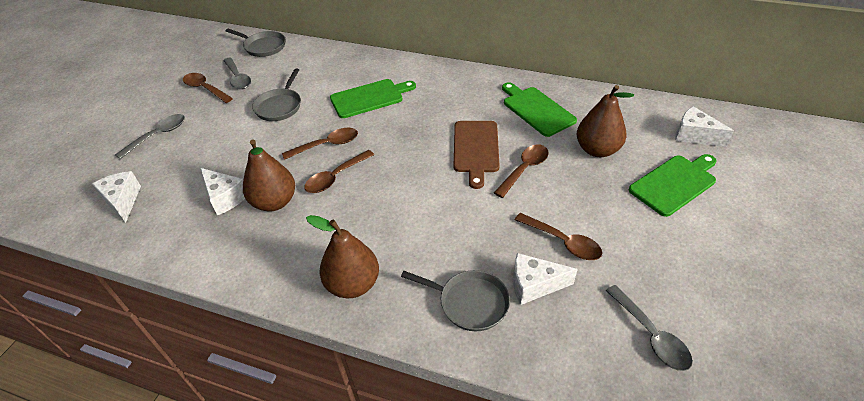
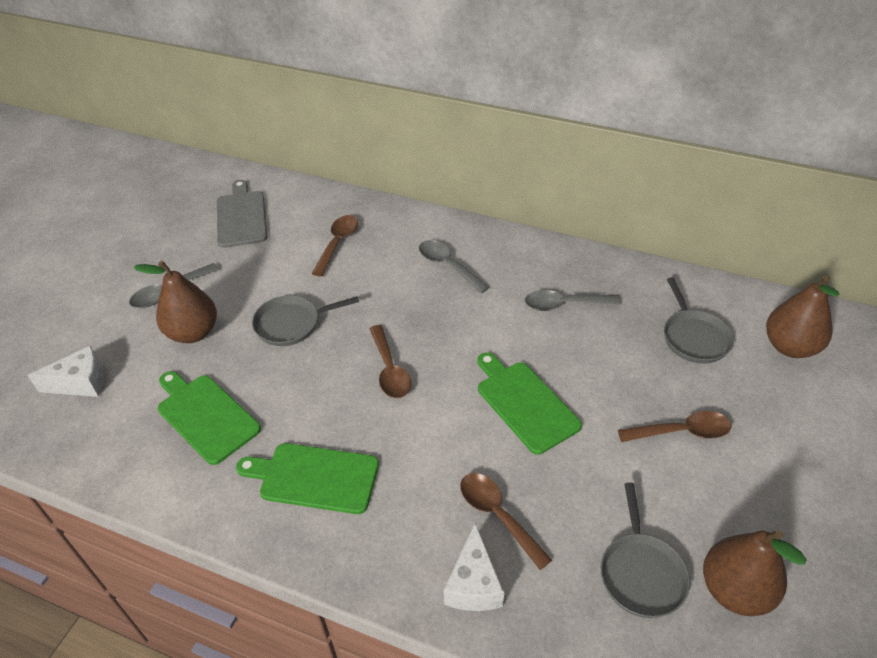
brown cutting board: [454,121,500,189] = 1 -> none = 0
brown spoon: [183,73,233,103] [282,128,358,160] [304,150,374,193] [494,145,549,198] [515,213,602,260] = 5 -> [311,215,358,277] [369,325,411,398] [460,473,552,570] [618,411,731,442] = 4
grey cutting board: none = 0 -> [217,180,267,248] = 1
white cheese: [92,171,141,223] [200,168,245,215] [513,253,578,305] [675,106,734,147] = 4 -> [28,346,104,397] [444,523,504,611] = 2

